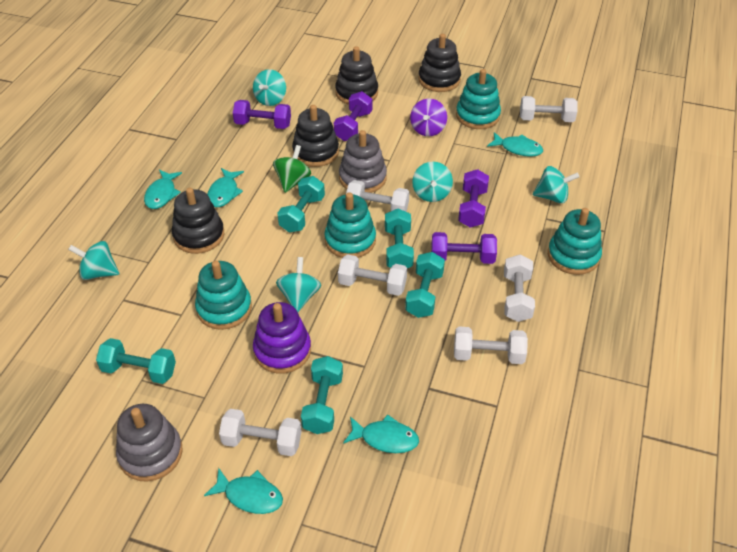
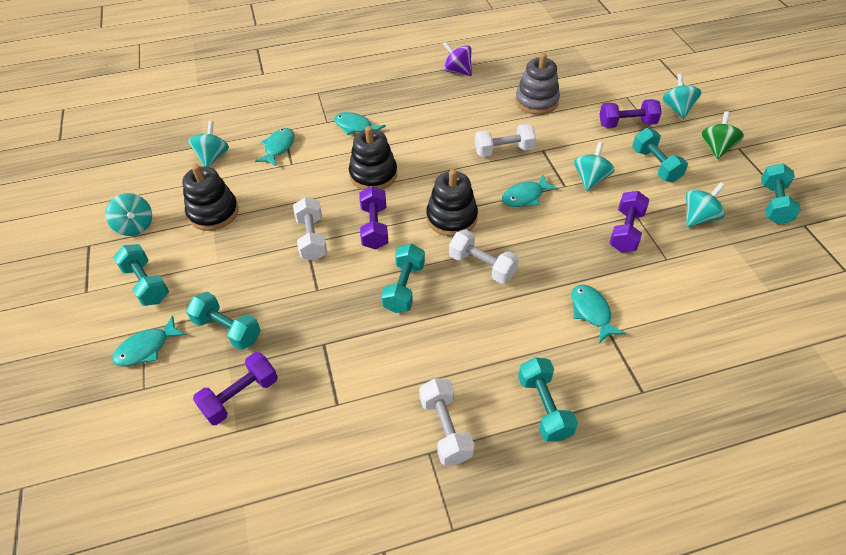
black stacking toy: [172,188,224,254] [292,105,339,167] [335,46,378,105] [418,34,461,92] = 4 -> [182,164,239,231] [349,126,397,190] [426,169,478,236] = 3
grey stacking toy: [116,404,183,482] [339,130,387,193] = 2 -> [515,53,560,115] = 1
purple stacking toy: [253,302,311,374] = 1 -> none = 0
turquoise dumbbell: [96,338,176,384] [277,176,325,232] [301,356,343,434] [385,209,414,268] [405,252,445,318] = 5 -> [113,244,169,306] [186,292,261,350] [381,244,425,313] [518,357,578,442] [632,128,688,182] [761,163,801,224] = 6
turquoise stacking toy: [195,261,252,330] [325,192,376,258] [456,69,501,129] [548,208,602,275] = 4 -> none = 0
white dumbbell: [219,409,302,456] [338,254,407,296] [346,180,409,212] [454,326,528,364] [504,255,535,322] [520,96,578,122] = 6 -> [293,197,327,261] [419,378,475,465] [449,229,519,284] [475,124,536,157] = 4

